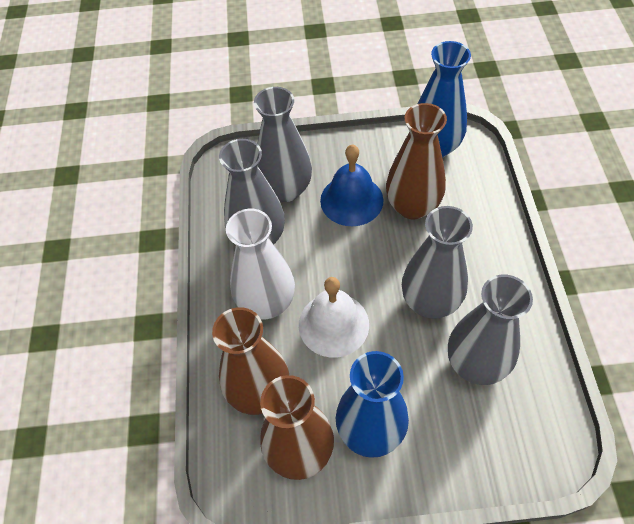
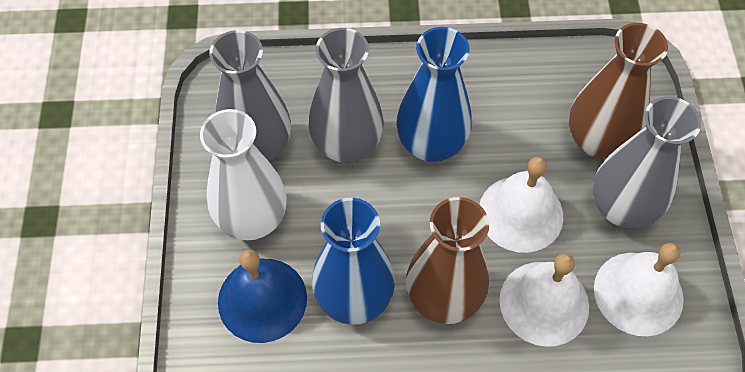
brown vase: [212,307,289,415] [260,375,334,480] [386,103,447,219] = 3 -> [406,197,489,324] [569,23,668,158] = 2
grey vase: [219,139,285,244] [254,87,312,202] [402,206,473,319] [448,274,533,385] = 4 -> [209,30,291,162] [309,28,384,163] [592,96,701,228] = 3
white bell: [299,277,369,358] = 1 -> [479,157,564,253] [499,253,589,347] [594,243,684,336] = 3

